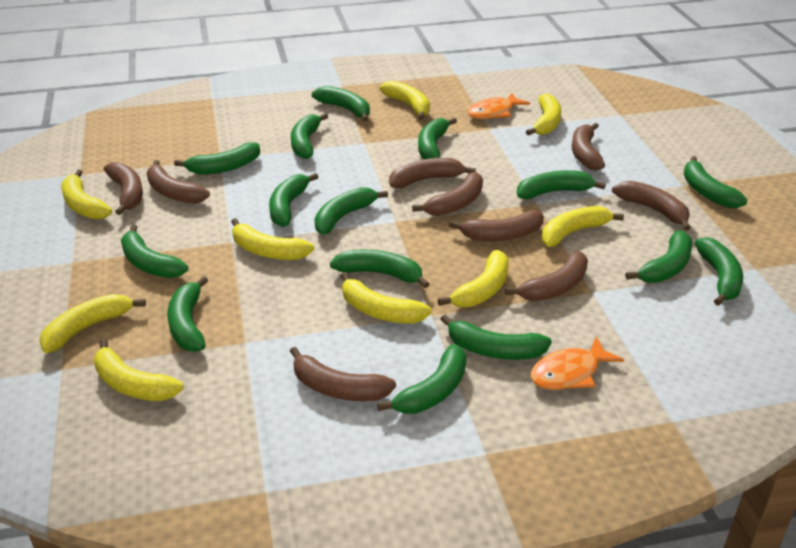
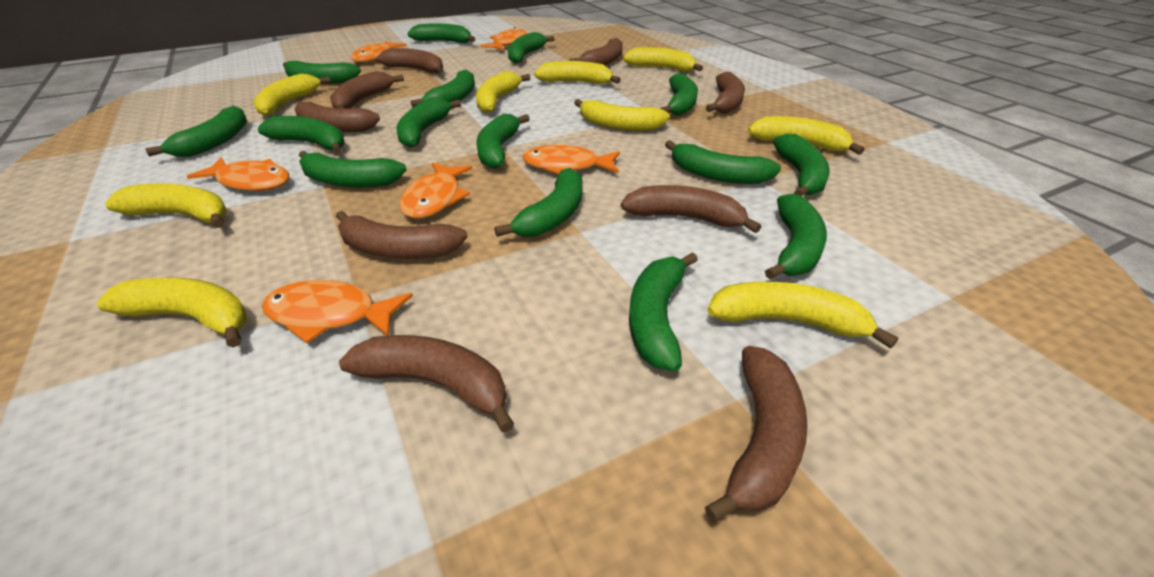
orange fish: [468,92,530,119] [530,336,624,390] = 2 -> [187,157,289,191] [262,280,413,343] [351,41,407,63] [399,163,473,219] [481,27,527,50] [523,145,620,174] = 6

